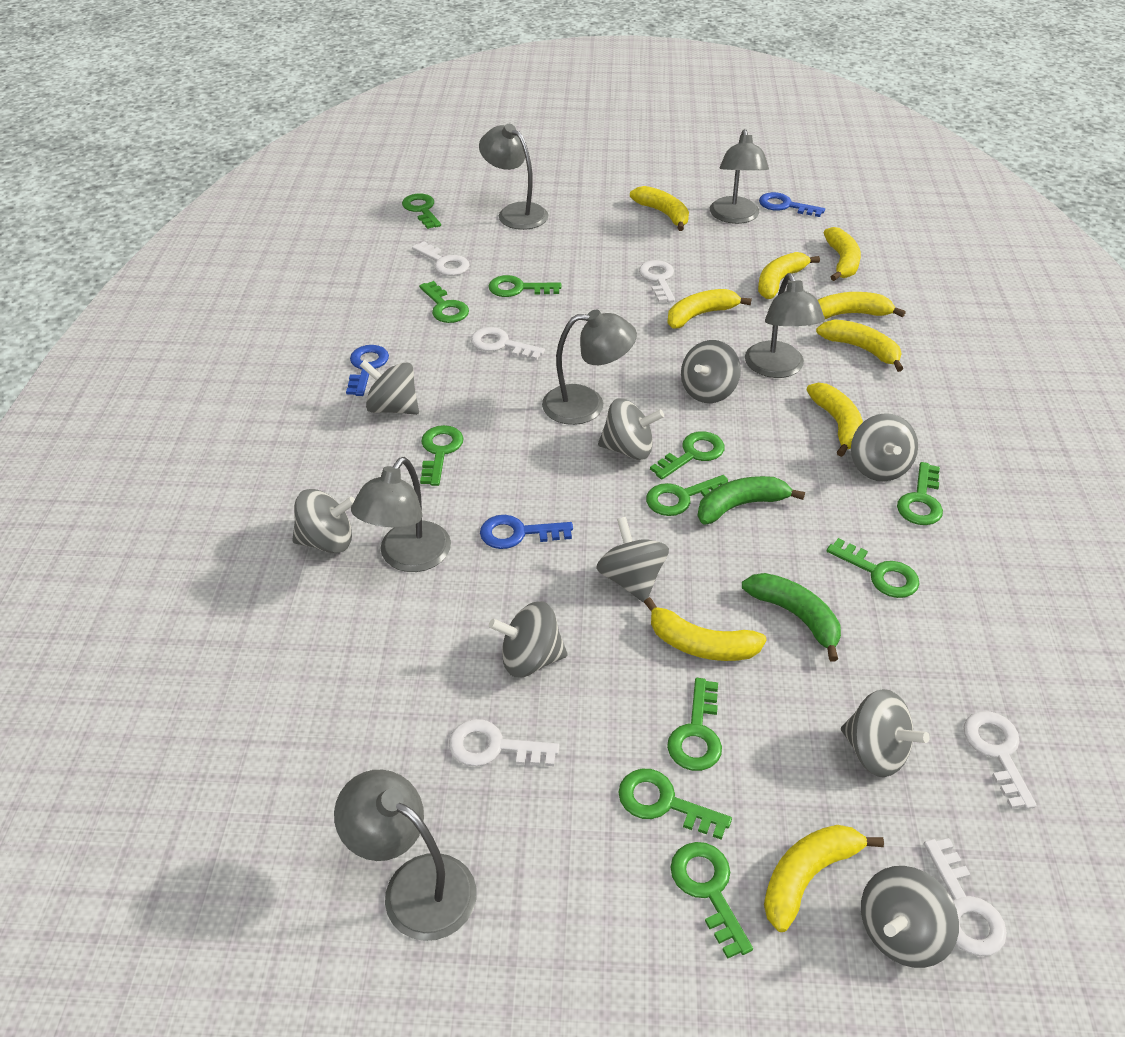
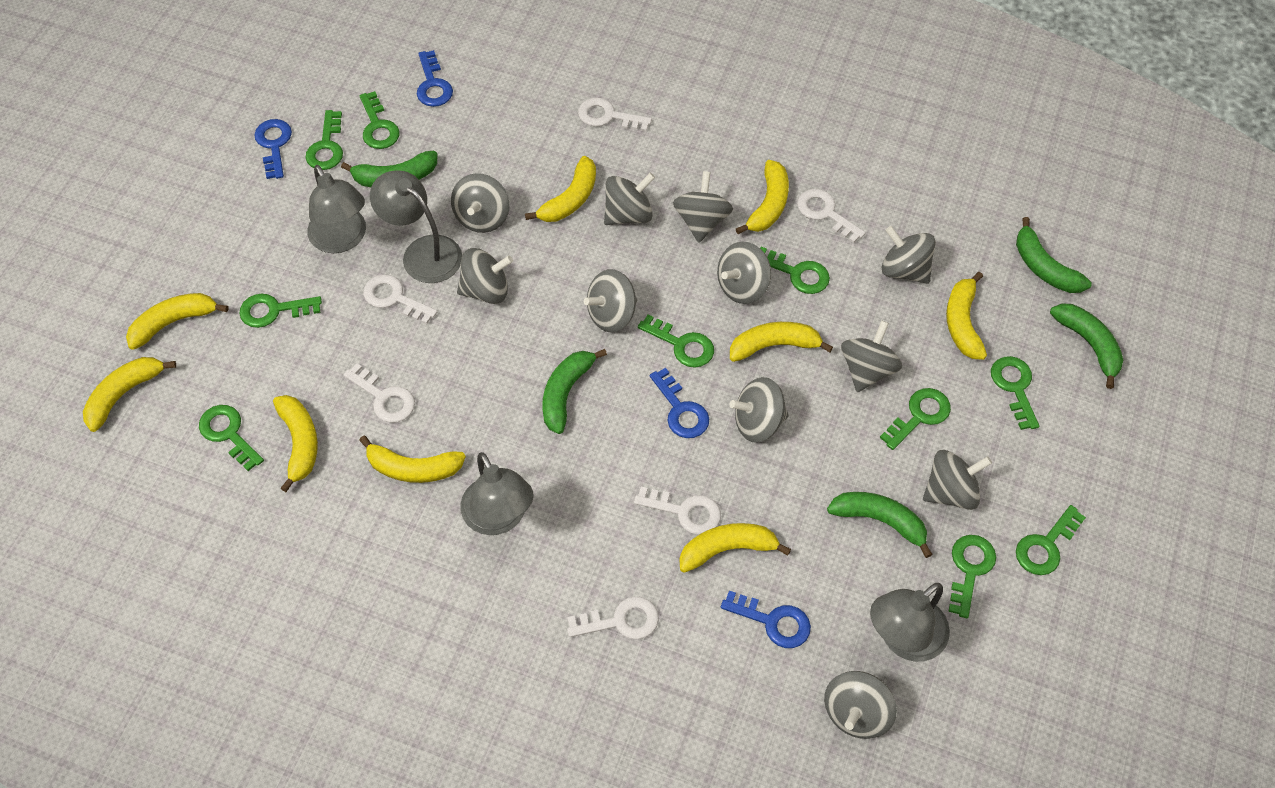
blue key: [346,345,389,396] [480,515,573,549] [759,192,825,217] = 3 -> [254,119,292,179] [417,50,453,107] [650,368,709,438] [721,591,811,648] = 4
green banana: [698,476,805,525] [742,573,841,661] = 2 -> [341,151,437,187] [542,349,607,434] [827,492,933,558] [1016,217,1092,293] [1050,303,1123,389] = 5
green key: [402,194,441,229] [419,281,469,323] [420,425,463,486] [488,275,561,297] [618,769,732,840] [646,475,728,516] [650,431,725,480] [667,678,722,771] [671,842,753,959] [826,538,919,598] [897,462,943,525] = 11 -> [199,405,264,471] [239,293,322,328] [305,110,343,170] [359,91,399,149] [638,314,714,368] [760,247,830,294] [880,388,951,450] [948,535,996,618] [991,356,1039,430] [1016,505,1086,575] = 10
grey lamp: [334,770,477,941] [351,457,451,572] [479,124,548,230] [542,310,637,425] [710,129,769,224] [745,273,825,378] = 6 -> [307,165,366,253] [370,170,462,283] [460,452,534,535] [870,583,950,662] = 4
grey spinning top: [292,489,355,553] [360,360,419,415] [489,601,568,677] [596,517,669,602] [598,398,664,460] [681,340,741,403] [841,689,930,777] [851,413,918,481] [861,866,959,968] = 9 -> [451,173,509,233] [457,248,513,304] [584,269,637,332] [604,173,655,225] [673,171,733,243] [717,242,771,304] [730,377,789,443] [824,671,897,739] [841,320,902,392] [882,226,936,284] [923,450,992,510] = 11

